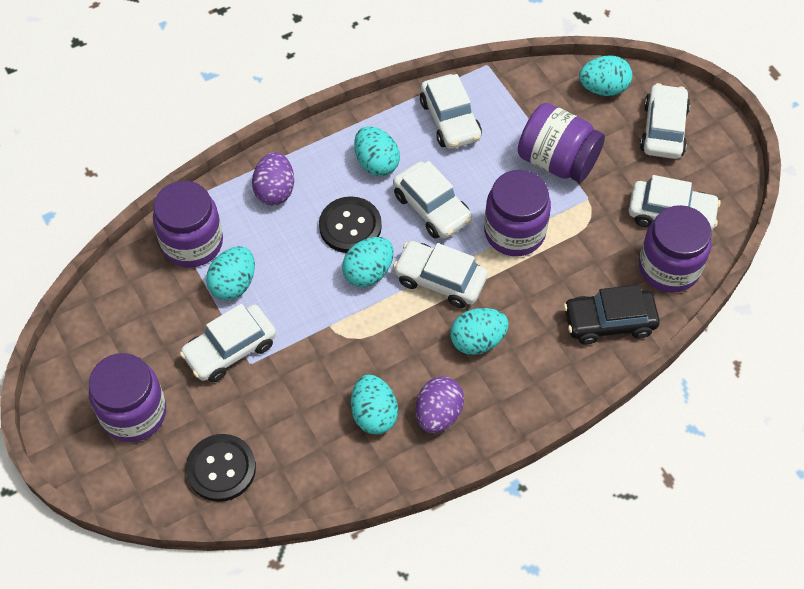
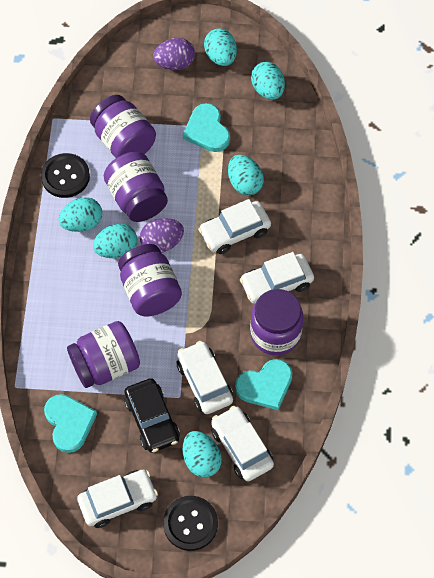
turquoise heart: none = 0 -> [44,394,97,453] [183,103,230,152] [235,359,292,410] = 3
white car: [180,304,276,382] [393,161,472,239] [393,241,488,308] [420,74,482,149] [629,175,721,230] [640,83,690,159] = 6 -> [77,469,158,528] [177,341,233,414] [198,199,271,254] [211,406,274,481] [240,252,314,304] = 5

